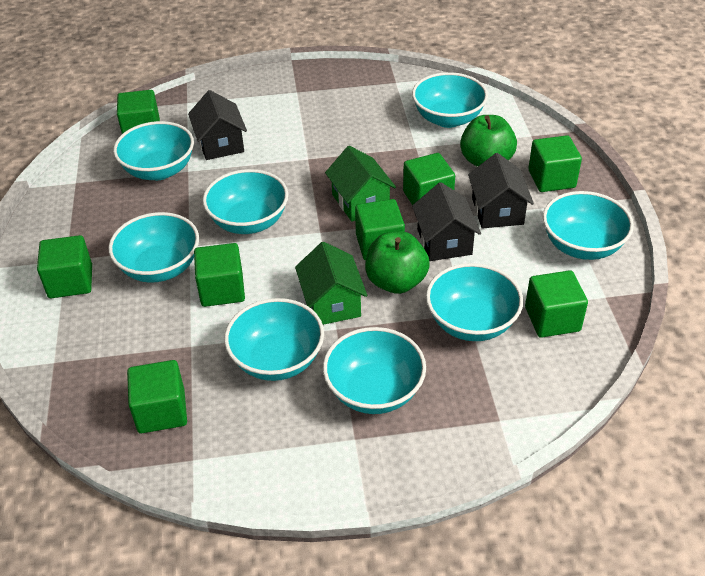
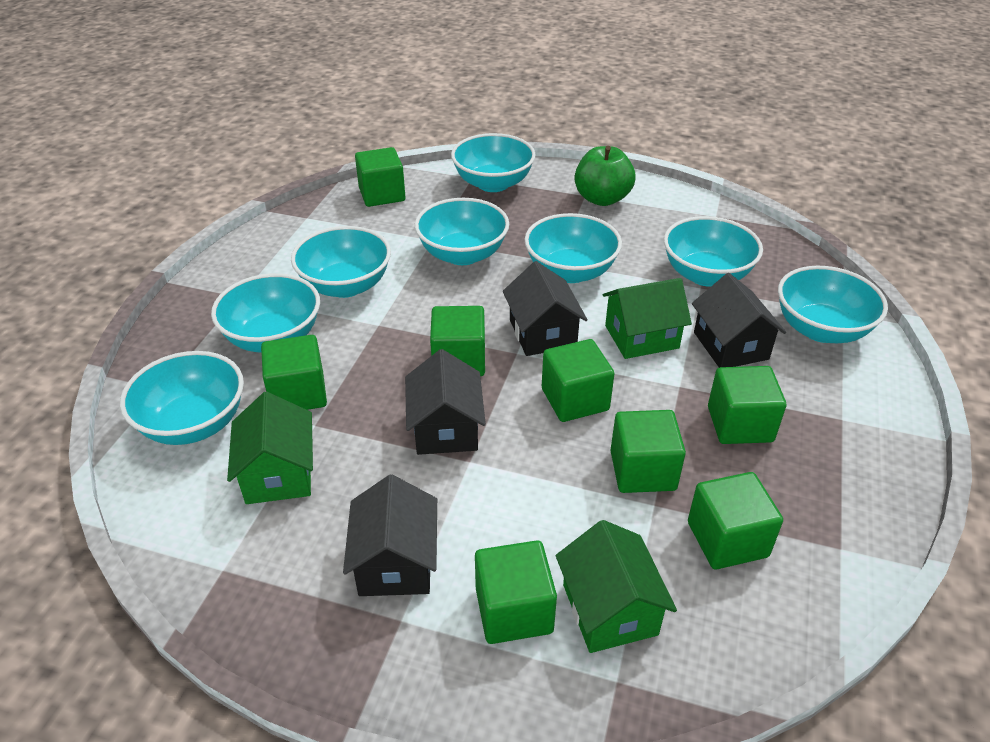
black house: [188,90,247,160] [412,182,481,261] [468,153,534,229] = 3 -> [343,475,437,596] [405,349,486,455] [503,261,587,356] [692,273,786,368] = 4
green apple: [365,231,430,294] [460,115,517,167] = 2 -> [575,146,636,206] = 1
green house: [295,242,368,325] [325,146,396,222] = 2 -> [227,392,313,504] [556,520,677,653] [603,278,692,359] = 3

